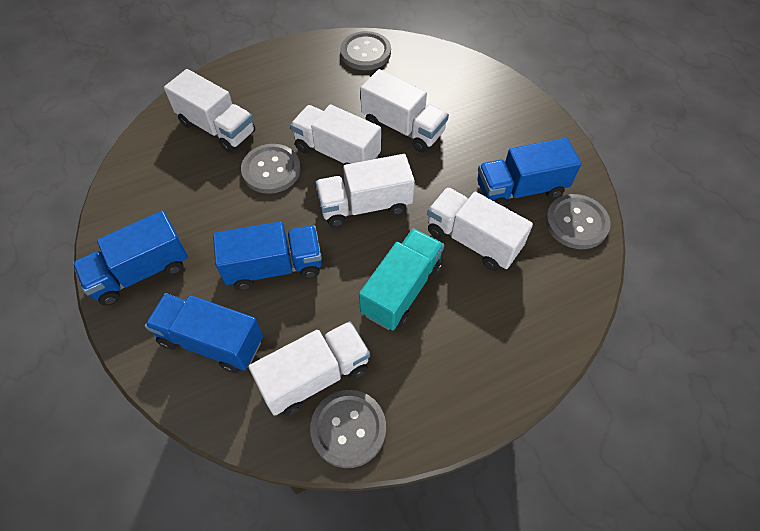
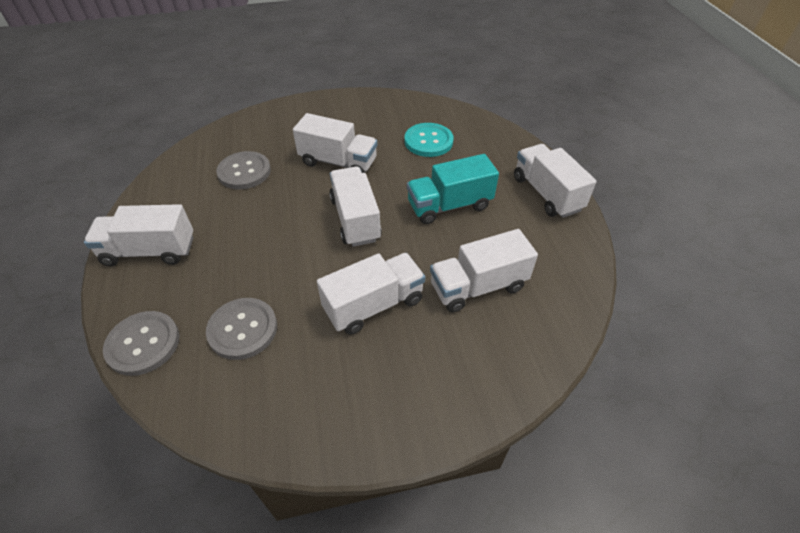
blue truck: [73,211,188,306] [145,293,263,373] [213,221,322,290] [477,138,581,207] = 4 -> none = 0
grey button: [241,144,301,194] [310,390,386,468] [340,31,391,70] [546,194,611,249] = 4 -> [103,311,179,376] [206,298,277,360] [216,151,271,189] = 3
turquoise button: none = 0 -> [404,123,453,157] = 1

